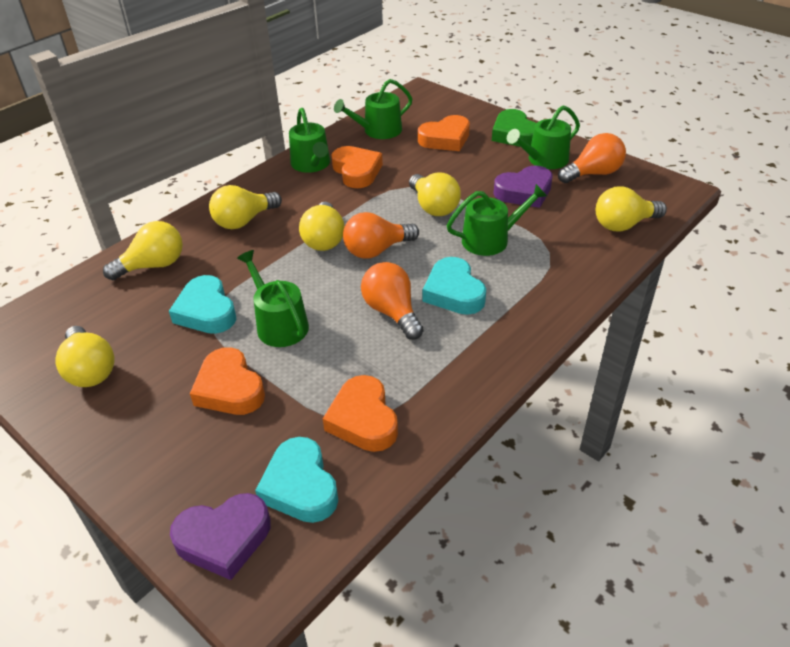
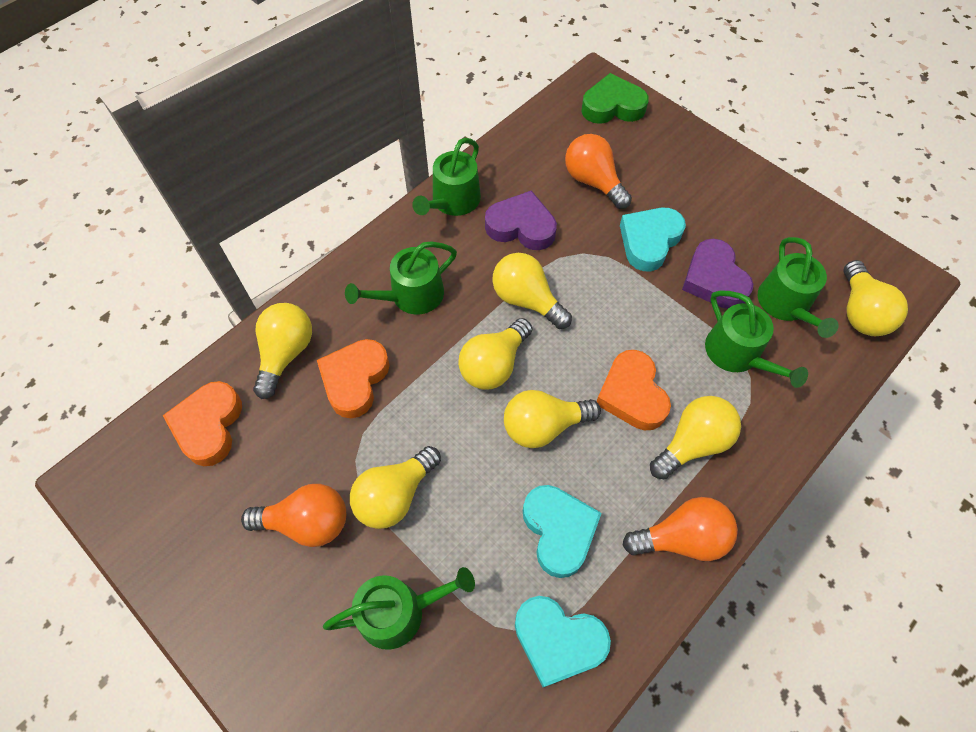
orange heart: [190,347,265,415] [323,375,398,452] [332,146,383,188] [418,115,470,151] = 4 -> [163,381,242,466] [317,339,390,418] [596,350,671,431] = 3
yellow light bulb: [55,326,114,387] [103,221,183,280] [209,185,282,229] [299,202,345,251] [409,173,461,216] [596,186,667,232] = 6 -> [253,303,312,399] [350,446,441,529] [458,318,532,390] [492,253,572,329] [504,390,601,448] [650,396,741,479] [843,260,908,336] = 7

